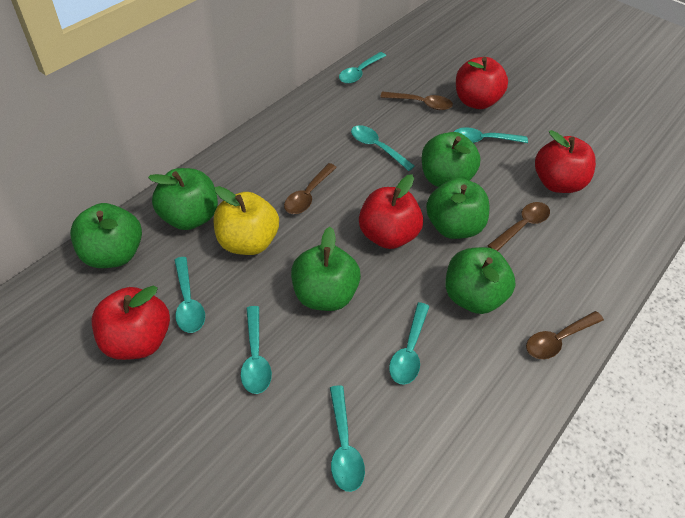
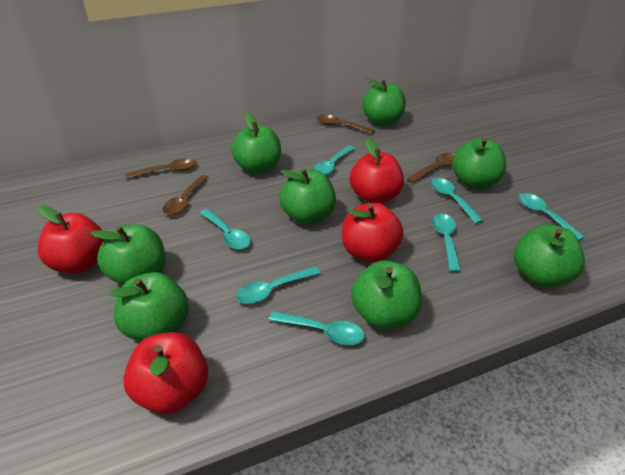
green apple: [70,203,142,268] [148,168,218,230] [291,227,361,311] [422,132,481,187] [426,178,490,239] [445,247,516,314] = 6 -> [91,224,165,285] [109,272,189,341] [231,113,281,174] [279,169,336,225] [351,261,422,329] [362,78,406,126] [452,138,506,189] [514,224,585,287] = 8
yellow apple: [213,186,279,255] = 1 -> none = 0

